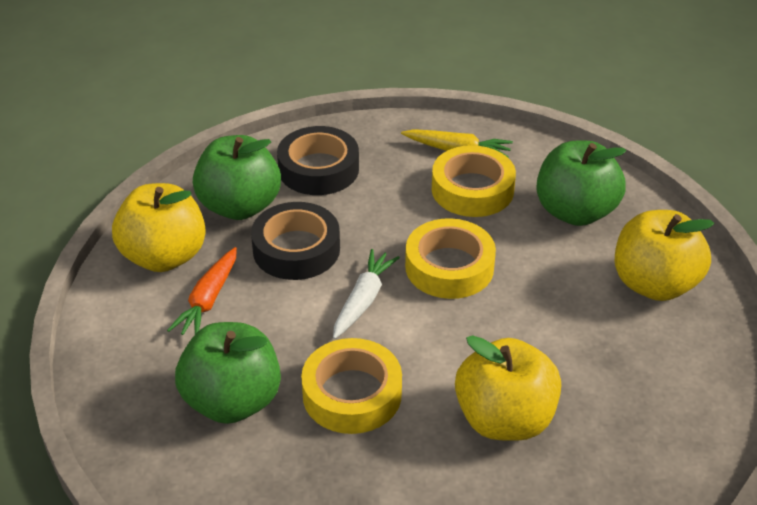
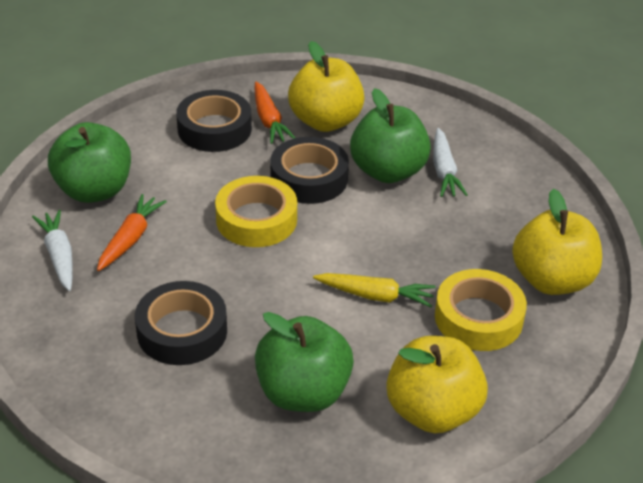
black tape: [251,202,340,280] [277,126,359,195] = 2 -> [135,281,227,365] [176,90,252,152] [270,137,349,204] = 3
orange carrot: [167,247,237,335] = 1 -> [97,194,167,271] [254,82,295,144] = 2
white carrot: [333,249,400,339] = 1 -> [32,210,73,291] [433,128,468,197] = 2
yellow tape: [301,338,402,434] [405,218,496,299] [432,145,516,217] = 3 -> [215,176,297,247] [435,269,527,351] = 2

